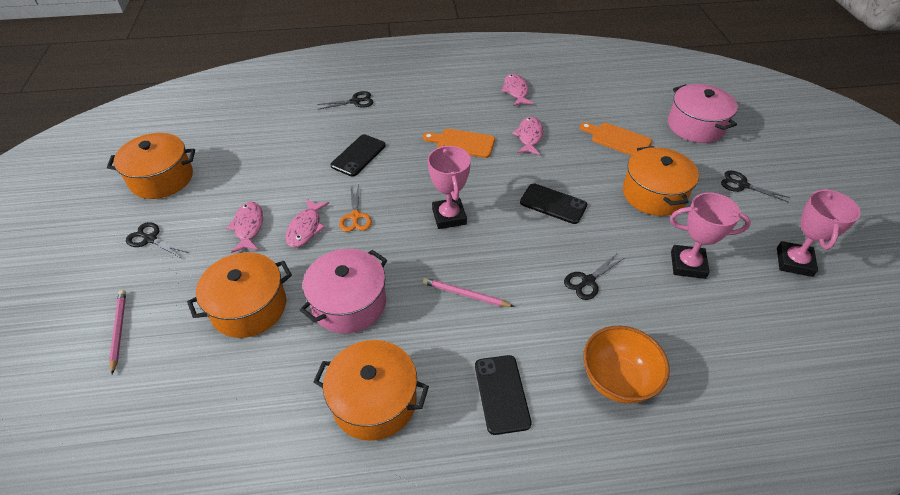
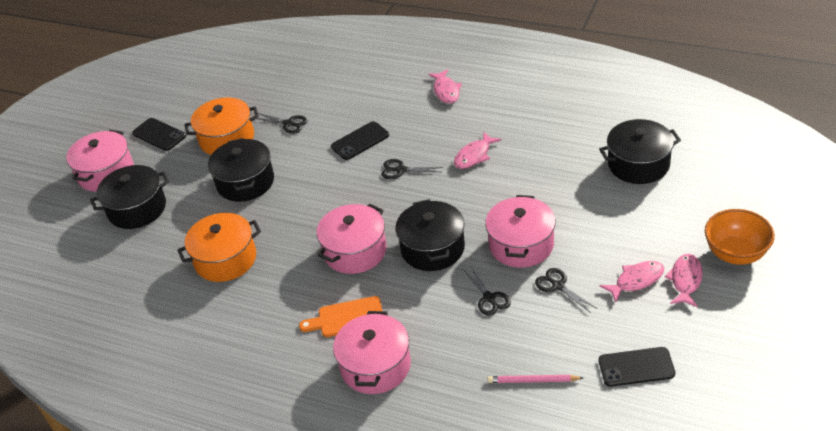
black pot: none = 0 -> [90,165,169,229] [208,138,274,202] [395,199,465,271] [599,119,681,184] = 4
orange cutting board: [423,129,495,158] [580,122,652,156] = 2 -> [299,296,382,337] = 1
orange pot: [107,133,195,199] [187,252,292,338] [313,340,429,441] [623,146,699,216] = 4 -> [177,213,261,282] [185,97,259,155] = 2
orange scissors: [339,185,372,232] = 1 -> none = 0
pink pencil: [109,290,126,374] [423,278,514,307] = 2 -> [487,375,583,383] = 1
pink pot: [300,249,387,334] [668,84,738,143] = 2 -> [66,130,134,192] [317,204,387,274] [333,311,411,394] [485,195,556,268] = 4
pink trophy: [428,145,471,229] [670,192,751,279] [777,188,861,277] = 3 -> none = 0

